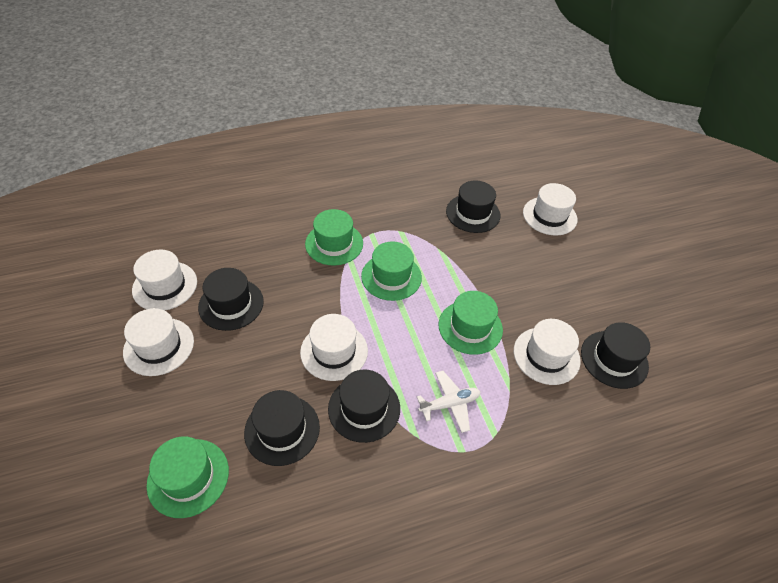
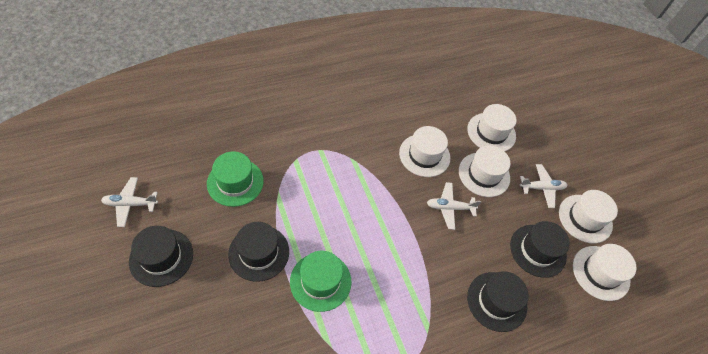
black hat: [198,268,264,331] [244,390,320,466] [328,369,400,443] [446,180,500,233] [581,322,650,389] = 5 -> [129,226,193,287] [228,222,289,282] [467,271,529,332] [510,221,570,278] = 4
green hat: [146,436,229,518] [305,209,363,266] [361,241,422,301] [438,291,503,355] = 4 -> [207,151,264,207] [290,251,351,312] = 2
white plane: [417,371,481,433] = 1 -> [101,177,158,227] [427,182,481,230] [520,164,567,208] = 3

